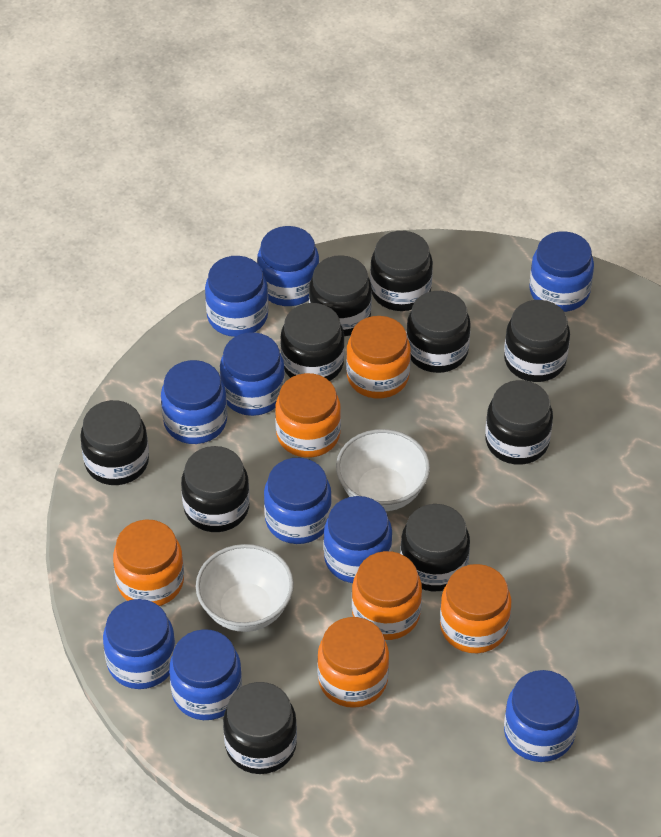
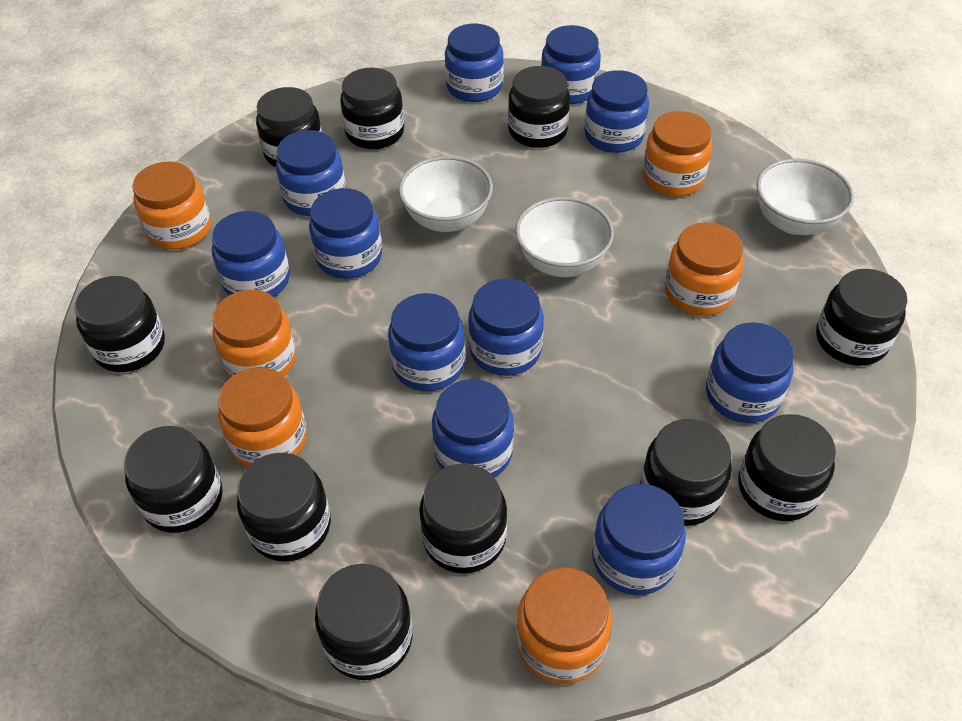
black jar: [80,400,149,485] [181,446,250,532] [223,682,297,774] [280,303,345,381] [309,255,372,336] [370,231,433,311] [400,504,470,591] [406,291,471,373] [485,380,553,465] [504,300,570,382] = 10 -> [74,276,165,372] [124,426,222,533] [237,453,331,562] [256,87,322,167] [315,564,413,680] [340,67,404,149] [419,463,507,574] [508,66,570,148] [640,419,732,526] [738,414,836,521] [816,269,908,366] = 11
blue jar: [103,599,176,689] [161,360,227,444] [169,629,242,720] [205,256,269,337] [220,332,285,416] [257,226,319,306] [264,458,332,544] [323,496,392,583] [504,670,579,762] [529,231,594,312] = 10 -> [212,211,290,297] [276,130,346,216] [309,188,382,279] [388,293,466,391] [432,379,514,478] [445,24,504,102] [468,279,544,376] [541,25,601,104] [584,70,649,153] [592,484,686,595] [706,322,794,423] = 11
white bowl: [196,544,294,632] [336,429,430,511] = 2 -> [399,156,493,232] [515,197,614,277] [756,158,854,235] = 3

